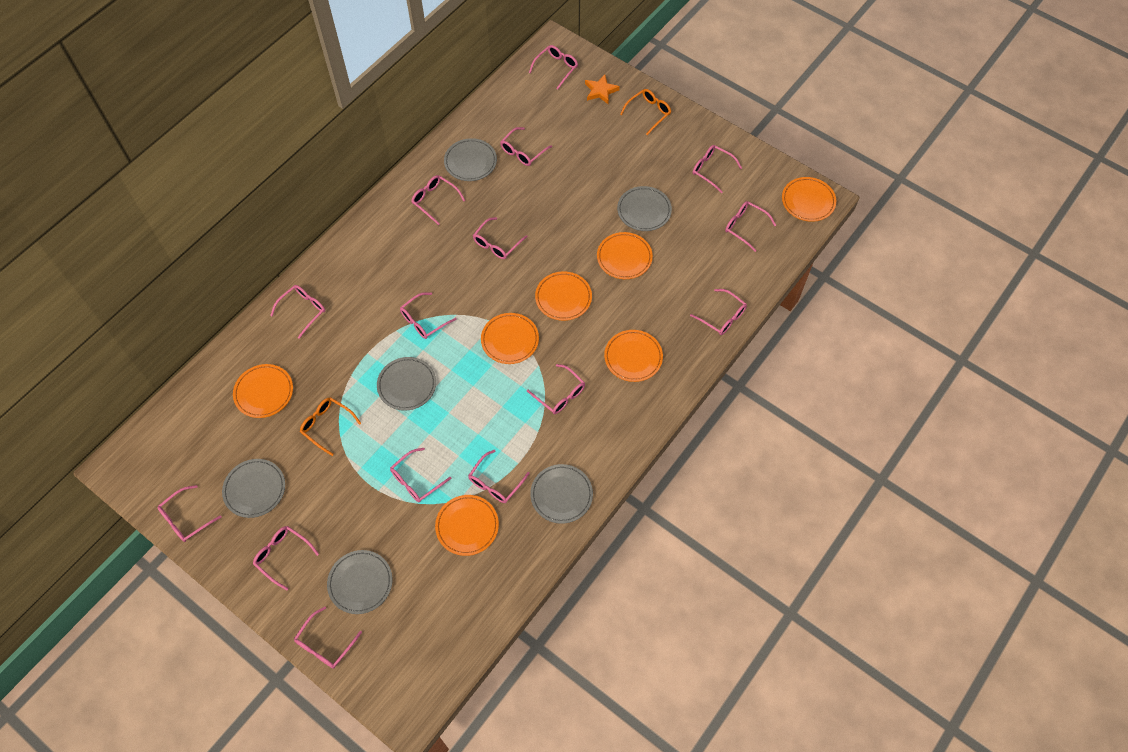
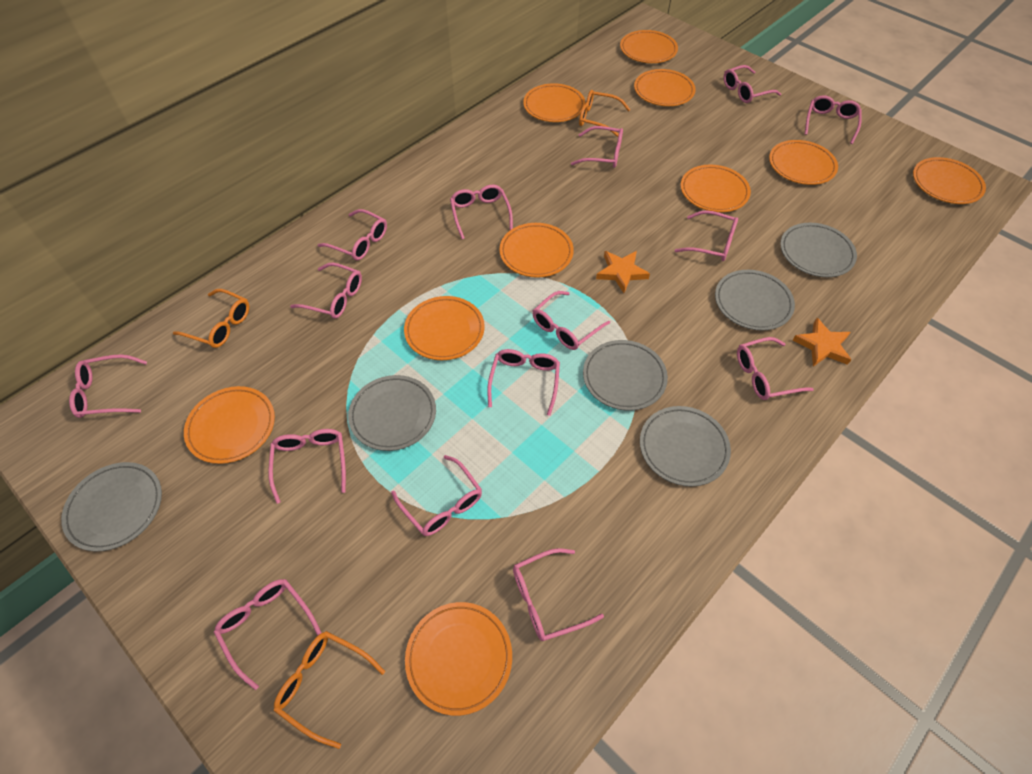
orange glasses: [300,397,361,456] [620,89,671,135] = 2 -> [173,289,249,348] [274,631,385,749] [579,90,631,137] = 3
orange plate: [233,364,293,418] [435,495,499,556] [481,313,539,364] [535,271,592,321] [597,232,653,279] [604,330,663,382] [782,177,836,222] = 7 -> [184,386,275,464] [404,296,485,360] [405,602,512,716] [499,223,574,277] [523,83,586,122] [620,30,678,63] [634,69,696,106] [681,165,751,212] [769,140,838,185] [913,157,986,204] = 10
orange star: [585,74,620,104] = 1 -> [596,251,650,293] [793,318,851,366] = 2

